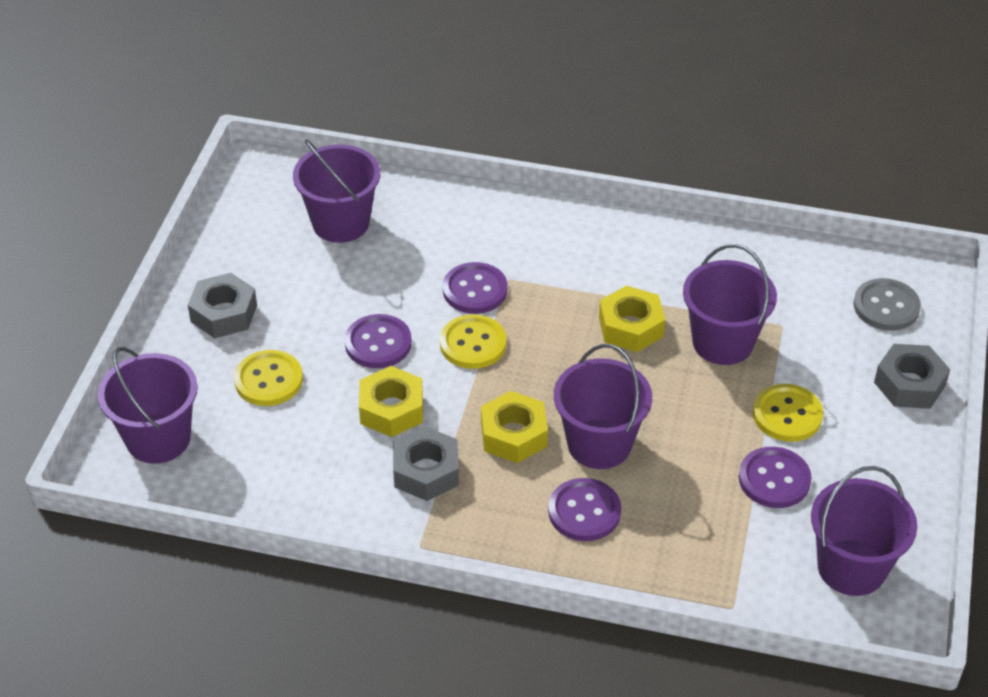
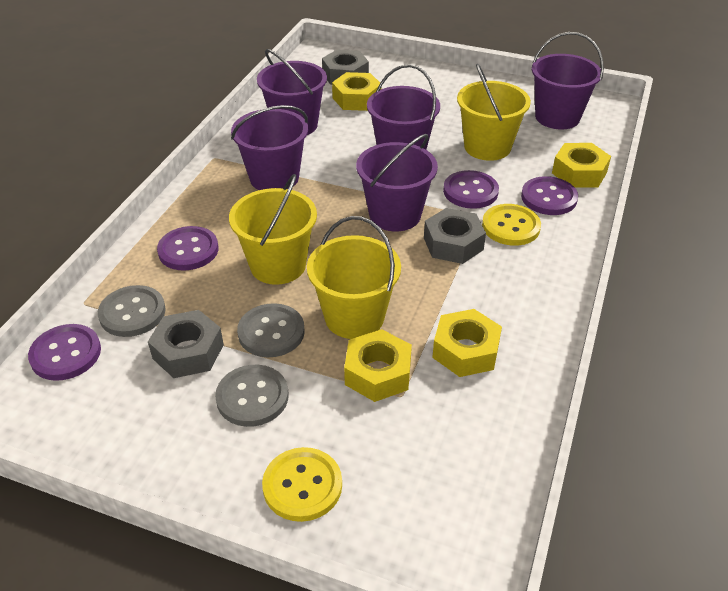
grey button: [853,278,921,331] = 1 -> [98,285,166,337] [215,365,289,427] [237,303,305,357] = 3
yellow bucket: none = 0 -> [229,174,317,285] [307,216,401,339] [457,64,531,161] = 3
yellow button: [234,350,303,406] [440,314,507,369] [753,384,823,442] = 3 -> [262,447,342,522] [482,204,541,246] = 2
yellow nut: [359,366,423,437] [481,391,548,463] [599,285,665,352] = 3 -> [332,72,381,111] [344,329,412,402] [432,309,502,377] [552,143,611,188] = 4

